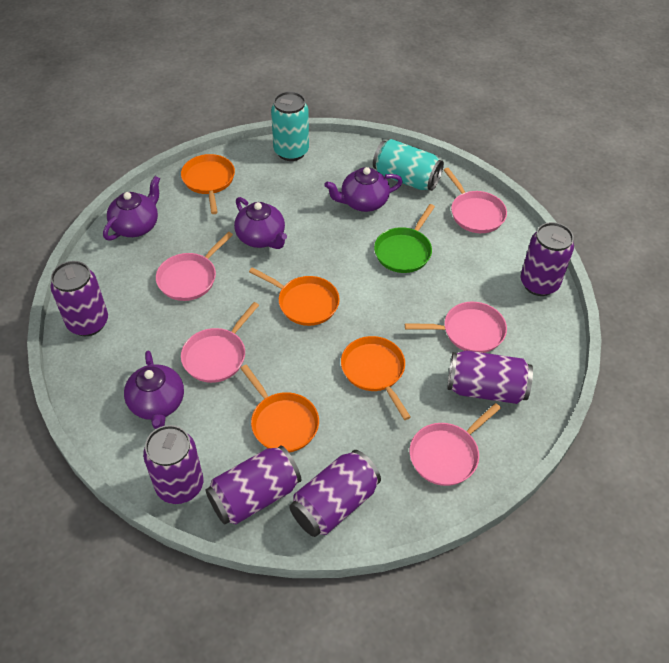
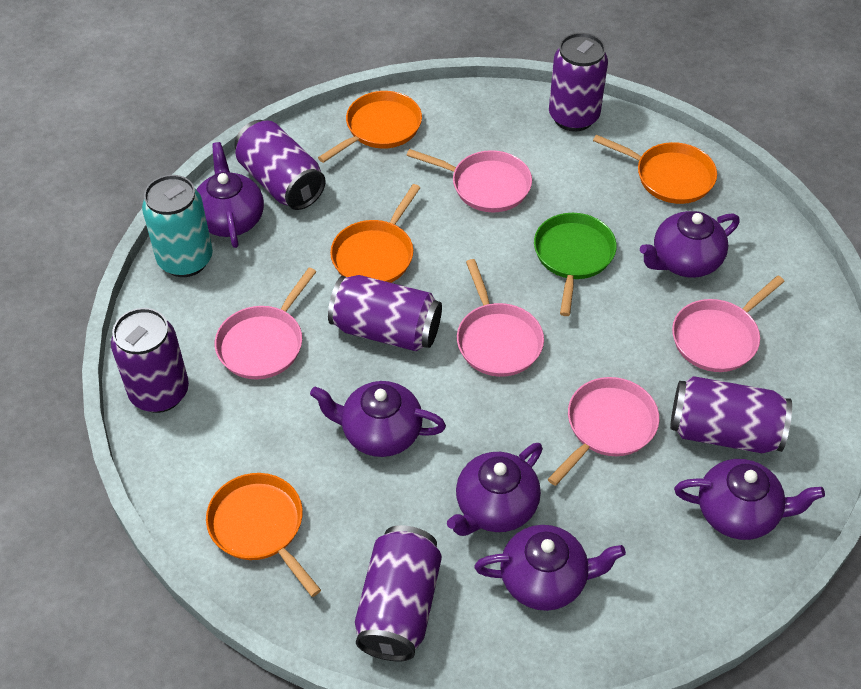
purple teapot: [103,176,160,240] [124,350,184,429] [234,197,287,249] [324,167,403,212] = 4 -> [196,142,264,248] [310,381,446,457] [447,443,543,536] [474,525,626,611] [640,211,740,278] [674,459,825,540] = 6
turquoise can: [271,91,309,161] [373,139,444,191] = 2 -> [142,175,213,277] = 1

